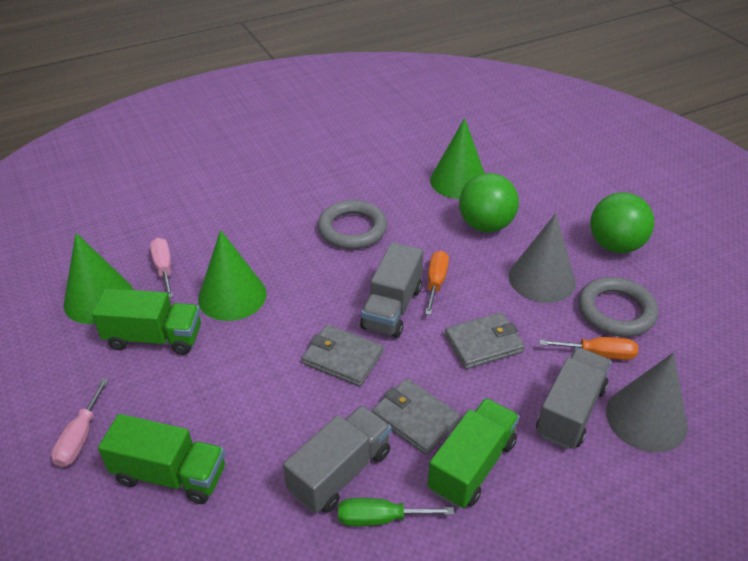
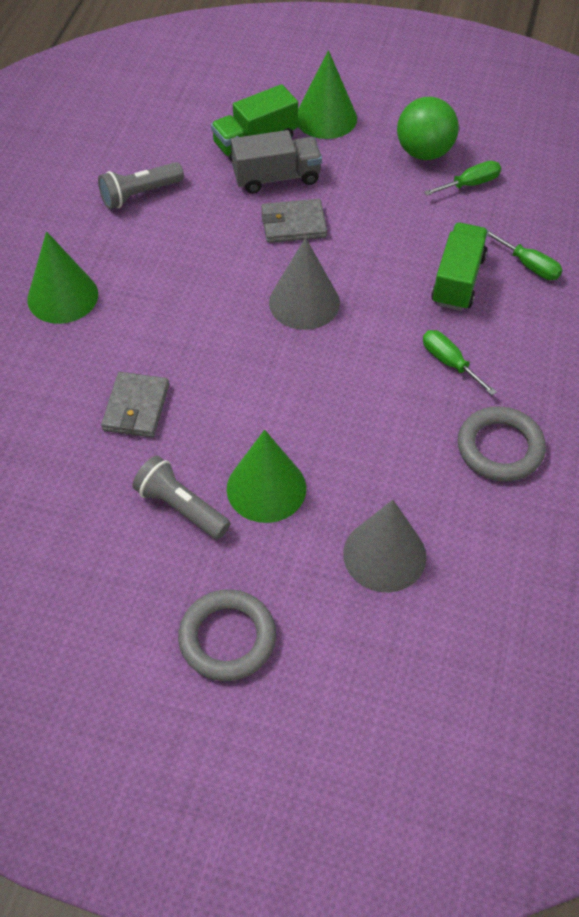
green ball: [459,173,519,232] [590,192,654,253] = 2 -> [397,97,459,160] = 1
green screwdriver: [338,498,454,526] = 1 -> [423,330,497,395] [424,161,501,196] [487,230,562,280] = 3
green truck: [92,288,201,355] [98,414,225,504] [428,398,520,508] = 3 -> [211,84,298,161] [431,222,488,311] = 2
grey flashlight: none = 0 -> [98,162,184,209] [132,456,230,539] = 2
grey truck: [283,405,391,513] [360,242,423,338] [536,347,612,449] = 3 -> [231,130,322,194] = 1
grey wallet: [302,324,383,387] [372,378,461,455] [444,312,525,369] = 3 -> [101,372,169,438] [261,199,327,243] = 2
orange screwdriver: [425,250,449,315] [539,337,638,360] = 2 -> none = 0
pink screwdriver: [51,378,109,467] [150,238,173,298] = 2 -> none = 0

